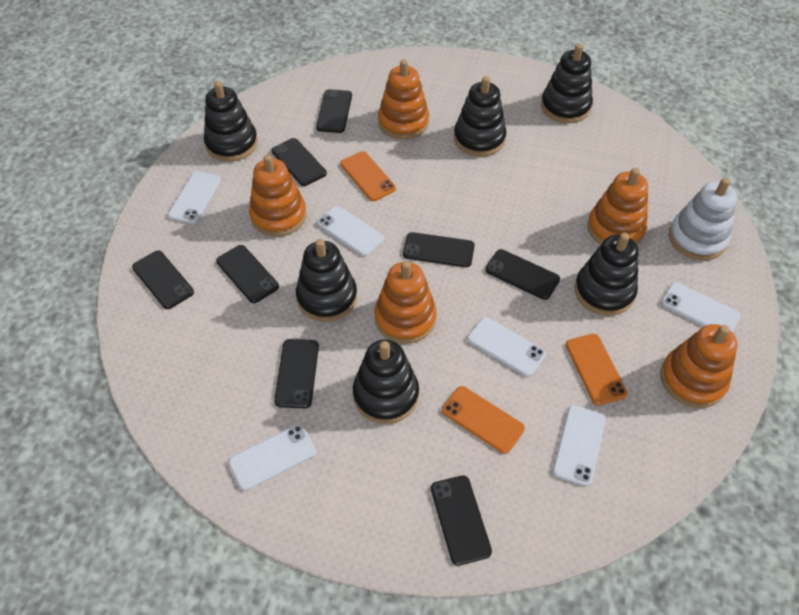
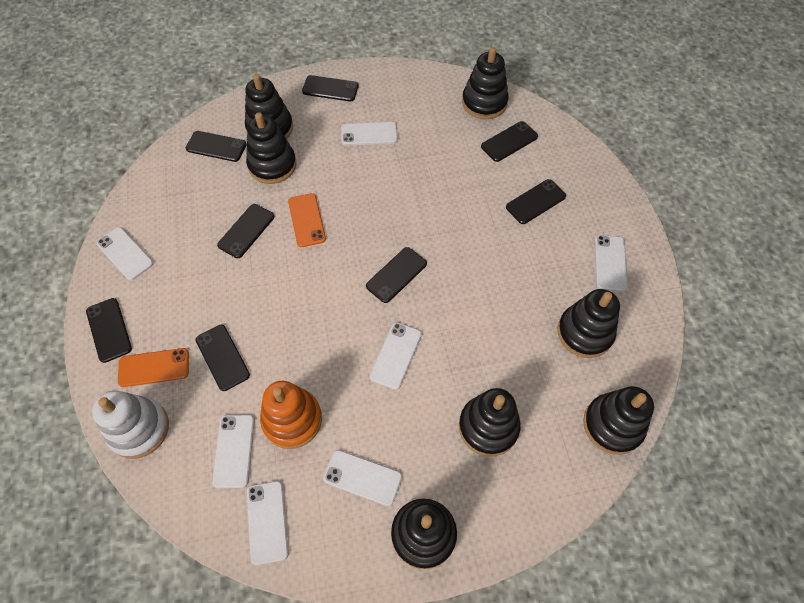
black stacking toy: [204,81,258,162] [296,239,357,322] [353,340,419,424] [454,76,506,157] [541,44,593,123] [575,233,639,316] = 6 -> [245,74,293,139] [246,112,297,184] [391,498,457,569] [459,388,521,456] [462,47,509,119] [557,289,620,358] [583,386,654,455] = 7
orange phone: [340,151,396,201] [442,386,525,454] [566,334,628,405] = 3 -> [118,348,189,387] [288,193,326,247] = 2
orange stacking toy: [249,155,307,237] [374,261,437,344] [378,59,429,140] [587,168,648,245] [661,324,738,408] = 5 -> [260,381,322,449] = 1
white phone: [168,171,221,224] [228,424,316,491] [317,206,384,256] [467,317,546,377] [552,405,606,486] [661,282,741,332] = 6 -> [97,227,154,280] [212,415,255,488] [247,481,289,565] [323,450,402,506] [341,122,398,146] [370,322,422,390] [595,235,628,292] = 7

